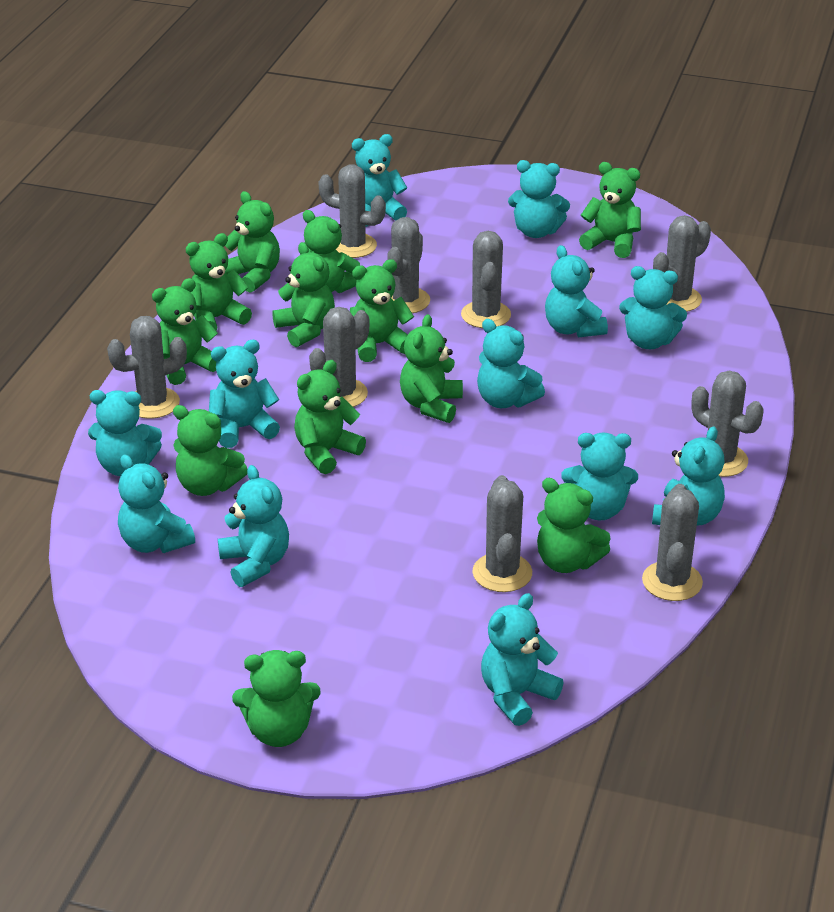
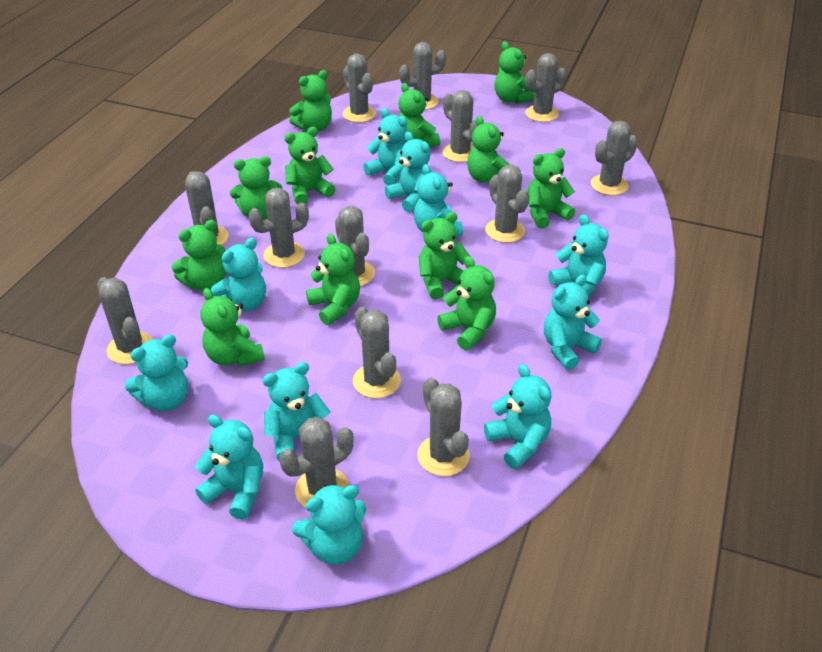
grey cactus: [107,316,187,419] [309,307,369,407] [319,164,386,258] [387,217,430,313] [461,231,511,328] [472,475,532,592] [642,484,703,601] [653,215,711,312] [691,371,763,477] = 9 -> [97,277,153,364] [185,171,228,245] [248,188,309,268] [279,417,354,508] [335,206,375,286] [343,53,376,123] [353,307,401,398] [399,42,446,110] [417,377,470,476] [443,90,477,162] [485,165,529,243] [525,53,566,122] [591,121,638,195] = 13
turquoise teddy bear: [88,390,162,476] [118,454,195,553] [209,340,280,448] [218,465,289,587] [352,134,407,227] [477,319,545,408] [481,593,564,726] [508,160,570,238] [545,245,608,337] [561,432,638,520] [619,266,687,349] [652,426,725,525] = 12 -> [125,334,188,411] [195,414,263,520] [211,238,266,311] [263,362,331,462] [292,484,366,565] [363,108,407,186] [385,132,432,213] [414,164,463,236] [484,364,551,469] [544,275,602,370] [548,214,609,296] = 11

